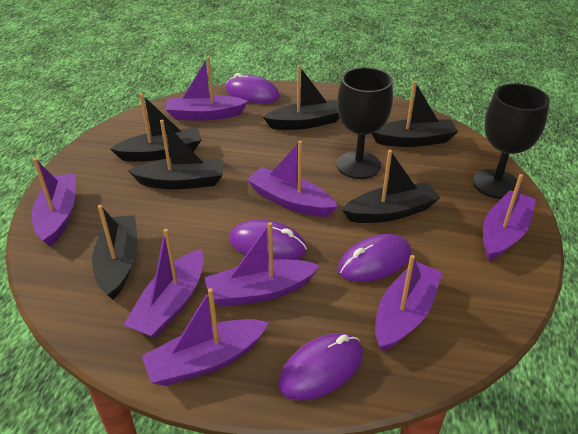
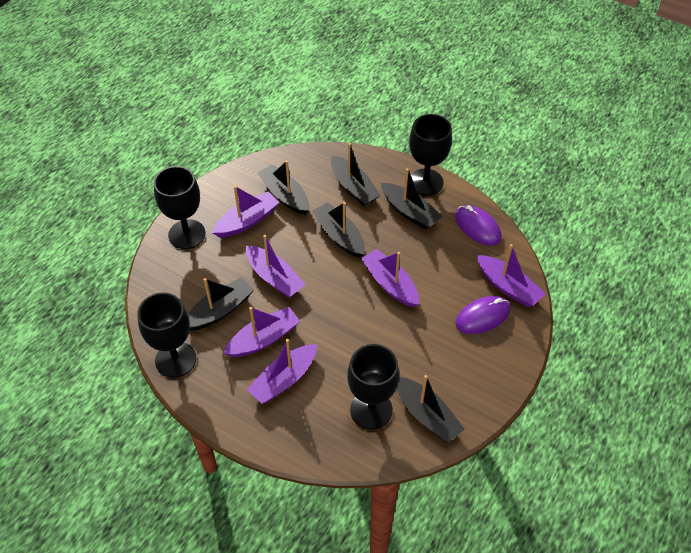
black goblet: [336,67,393,179] [473,84,550,199] = 2 -> [137,293,196,378] [154,166,205,249] [347,344,399,430] [409,114,452,196] = 4
purple boat: [32,158,76,247] [124,229,204,338] [142,288,269,386] [165,56,248,121] [204,222,320,307] [247,141,338,217] [375,255,442,351] [483,174,536,261] = 8 -> [212,186,279,238] [223,307,300,357] [246,235,305,298] [247,339,317,404] [361,249,419,307] [477,244,546,307] = 6
purple mouse: [225,73,280,103] [229,220,307,260] [279,333,363,400] [338,234,411,282] = 4 -> [455,205,502,246] [455,296,510,334] = 2

